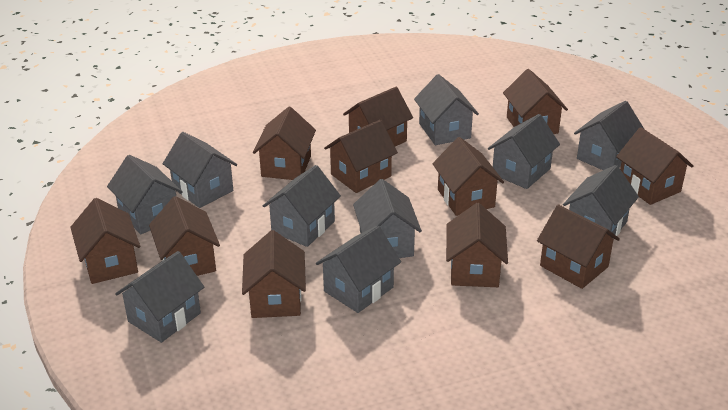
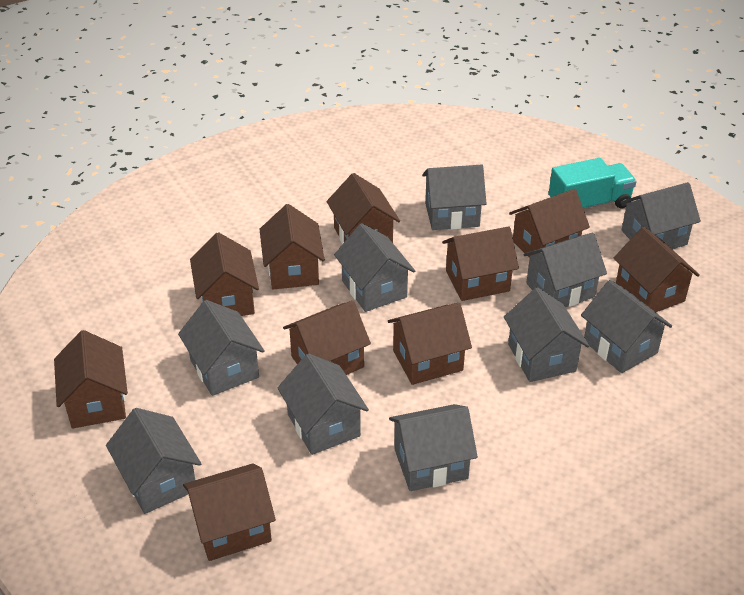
brown house: [70,198,140,284] [149,196,220,276] [242,230,306,318] [253,107,316,180] [324,120,398,193] [343,87,413,146] [432,137,504,216] [446,203,508,287] [503,69,568,134] [537,204,620,289] [616,127,693,205] = 11 -> [54,330,128,429] [183,463,276,561] [190,232,259,316] [259,204,325,289] [283,301,371,375] [327,173,400,244] [388,303,472,385] [442,226,519,301] [509,189,590,258] [613,227,700,312] = 10
turquoise truck: none = 0 -> [549,158,637,209] = 1

